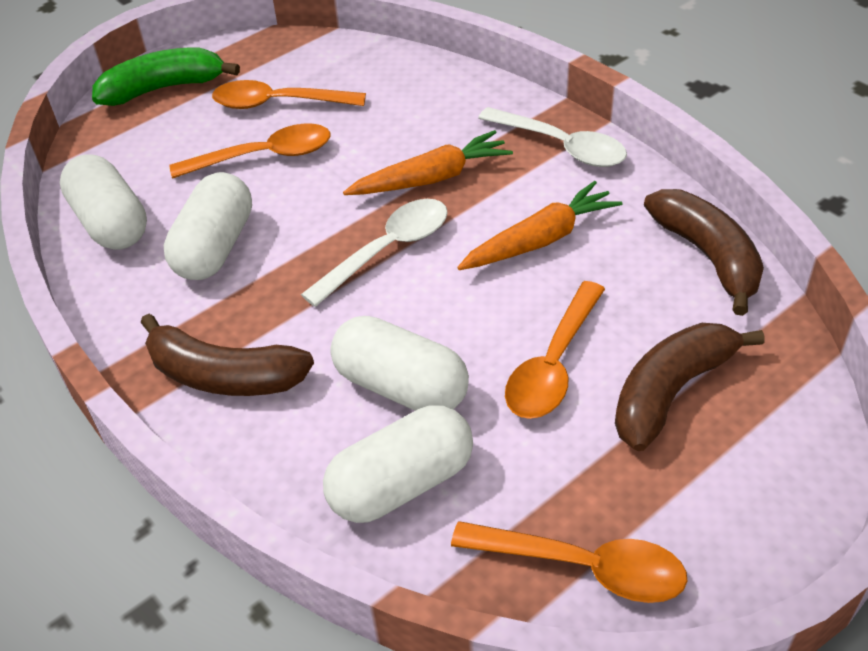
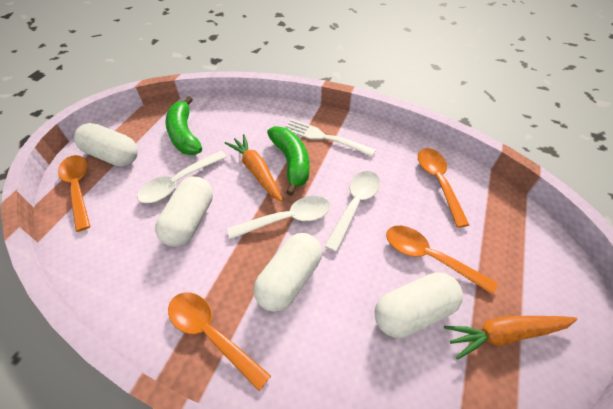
brown banana: [140,314,314,396] [615,323,765,451] [644,189,764,316] = 3 -> none = 0
green banana: [92,48,240,106] = 1 -> [165,96,202,155] [267,126,309,196] = 2
white fork: none = 0 -> [285,119,376,157] = 1
white spoon: [301,199,448,307] [478,107,627,167] = 2 -> [137,151,227,203] [227,196,330,239] [324,171,380,252] = 3

